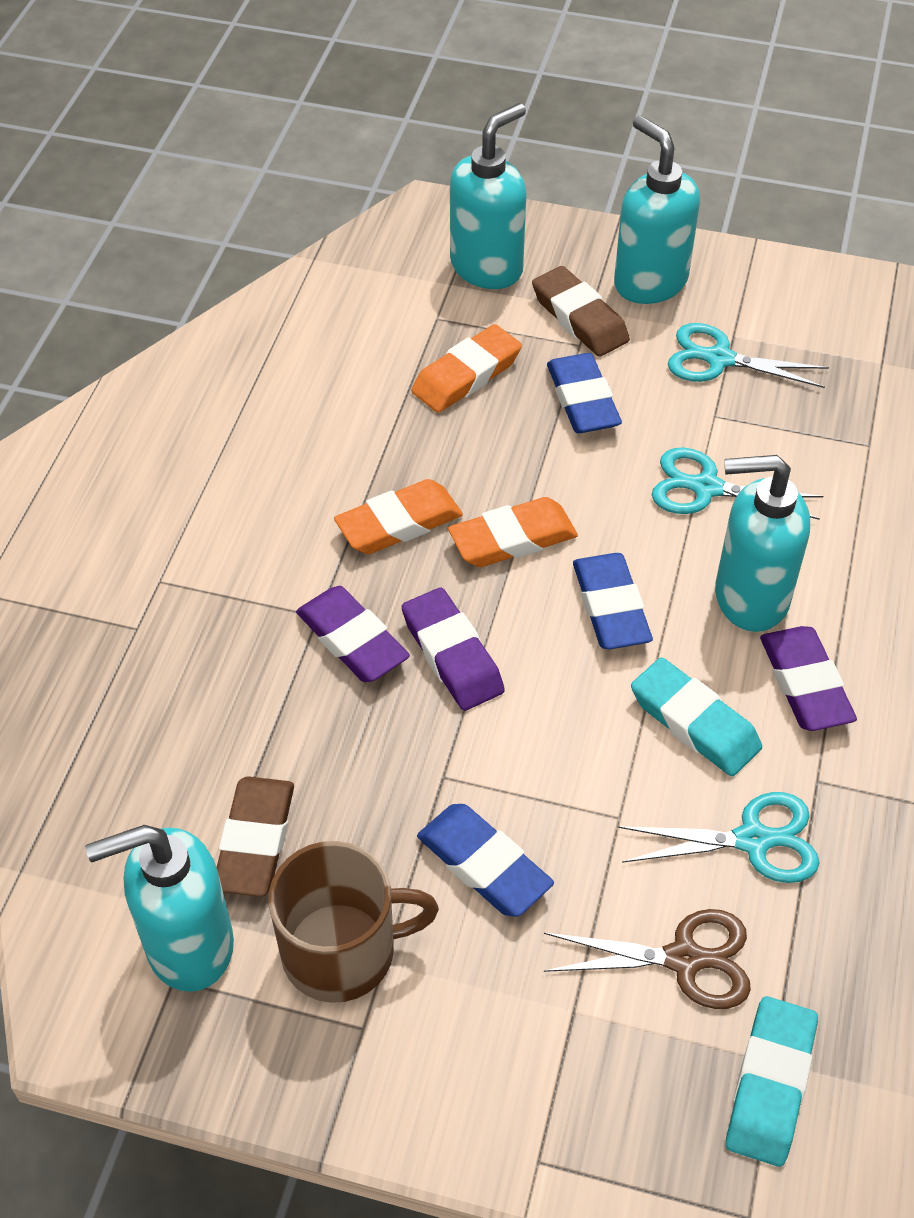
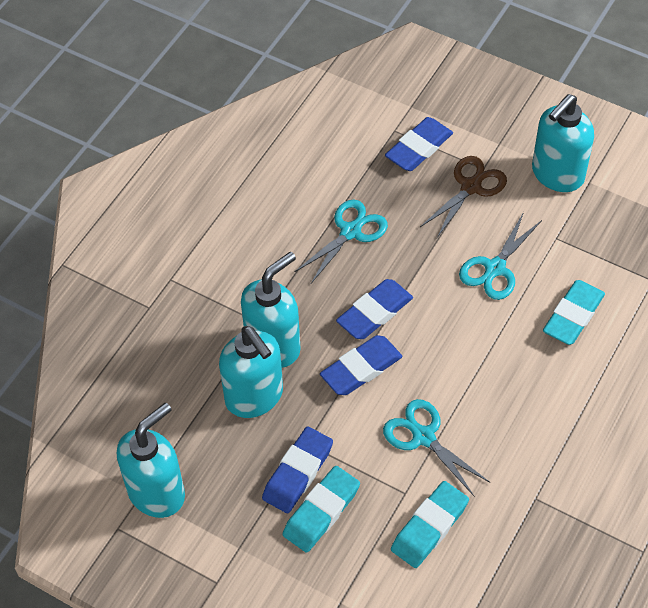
blue eraser: [417,804,554,917] [547,353,622,433] [573,553,653,649] = 3 -> [262,426,333,513] [320,335,402,395] [336,279,413,339] [385,117,453,171] = 4
brown eraser: [217,776,294,897] [532,266,630,357] = 2 -> none = 0
brown mug: [268,841,439,1003] = 1 -> none = 0
orange eraser: [334,479,463,554] [411,324,522,413] [448,497,578,567] = 3 -> none = 0
purple eraser: [296,586,410,682] [402,588,505,711] [760,626,857,731] = 3 -> none = 0
turquoise eraser: [631,657,762,776] [726,996,818,1167] = 2 -> [283,466,360,553] [391,481,469,568] [543,280,605,345] = 3

